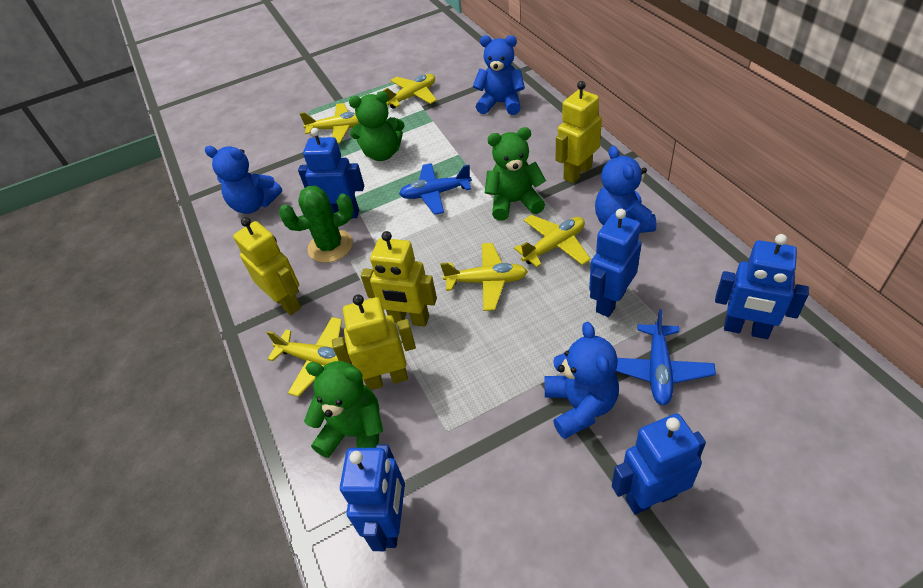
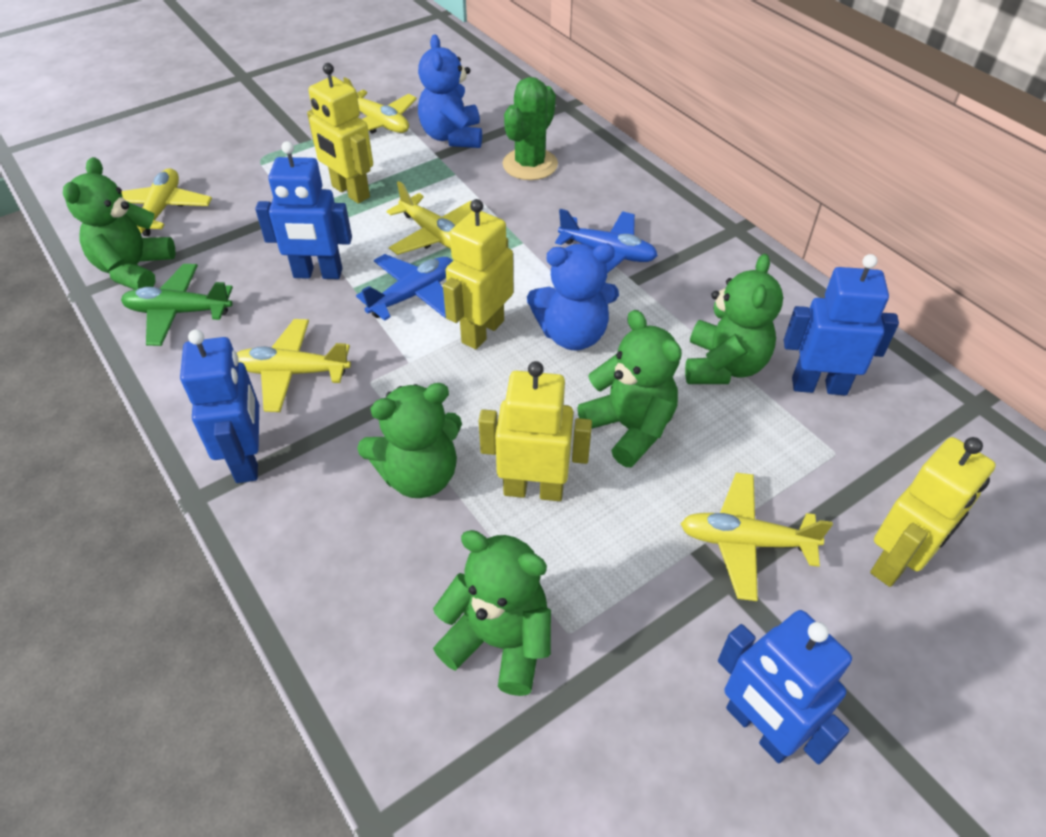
blue robot: [298,128,364,218] [340,445,405,551] [589,209,642,317] [612,413,706,514] [715,234,809,339] = 5 -> [180,329,259,483] [255,141,352,279] [718,610,852,764] [784,254,899,396] = 4
blue teddy bear: [205,146,282,214] [473,35,525,115] [545,322,619,439] [595,146,656,233] = 4 -> [418,35,482,148] [527,243,619,350] = 2
green plane: none = 0 -> [121,264,233,346] = 1
green teddy bear: [304,361,383,458] [349,91,404,161] [485,127,546,221] = 3 -> [63,157,175,290] [357,383,462,498] [433,530,551,696] [577,310,682,467] [685,254,783,384] = 5

